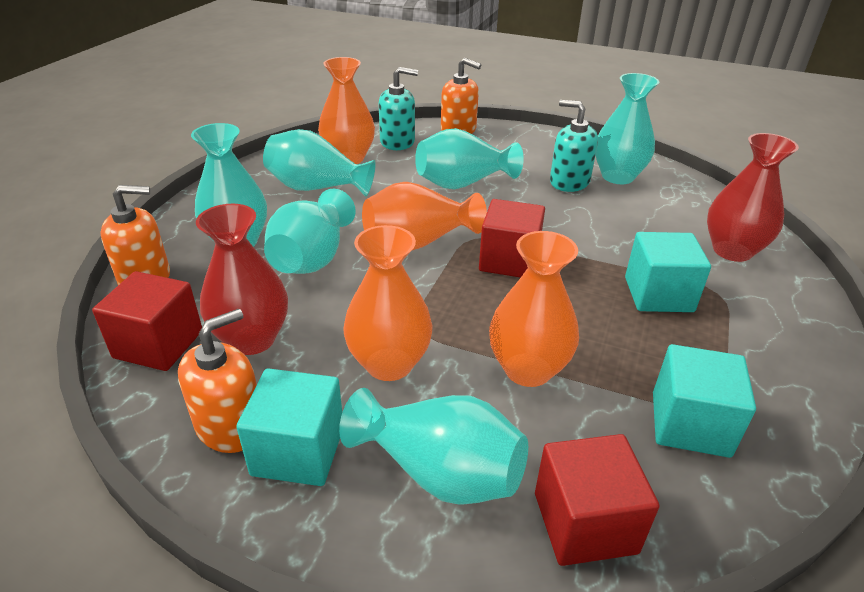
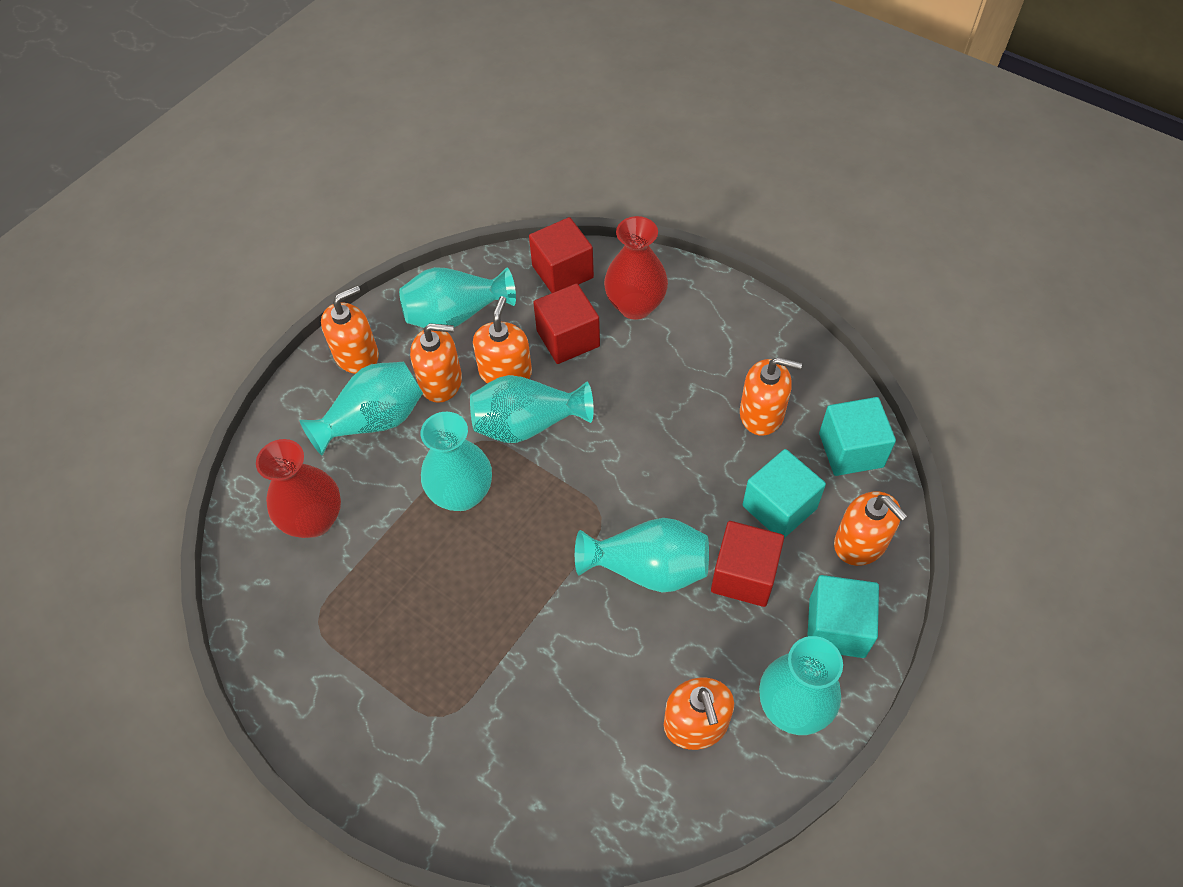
orange soap dispenser: [100,185,170,285] [178,309,257,453] [441,58,481,134] = 3 -> [321,285,379,374] [410,323,462,403] [473,296,532,384] [664,678,734,750] [740,357,802,436] [834,491,907,566] = 6
orange vase: [318,57,375,164] [343,225,433,381] [362,182,487,250] [489,231,579,387] = 4 -> none = 0
turquoise soap dispenser: [379,67,418,150] [550,100,598,192] = 2 -> none = 0

